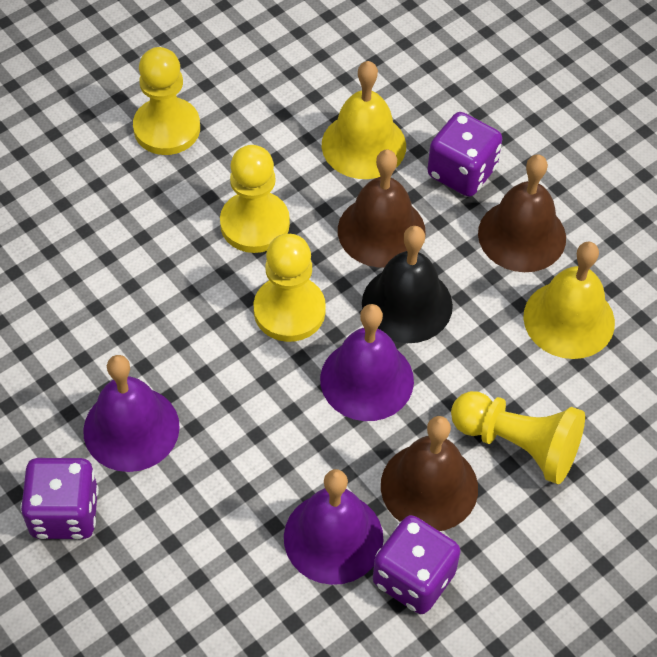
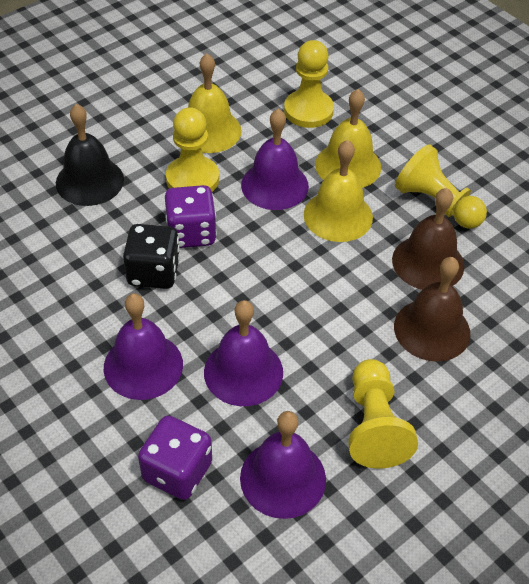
black dice: none = 0 -> [123,224,180,289] = 1
brown bell: [338,149,426,267] [381,416,478,531] [478,155,566,272] = 3 -> [392,188,464,290] [394,257,470,362] = 2
purple bell: [83,355,180,472] [284,469,383,585] [320,304,414,421] = 3 -> [104,294,183,400] [204,300,283,406] [240,411,326,519] [241,109,309,210] = 4
purple dice: [21,458,99,539] [373,515,461,614] [427,112,502,197] = 3 -> [138,416,212,500] [165,185,217,248] = 2
yellow bell: [322,61,406,179] [523,242,615,359] = 2 -> [188,54,242,153] [304,140,373,242] [315,89,381,188] = 3

